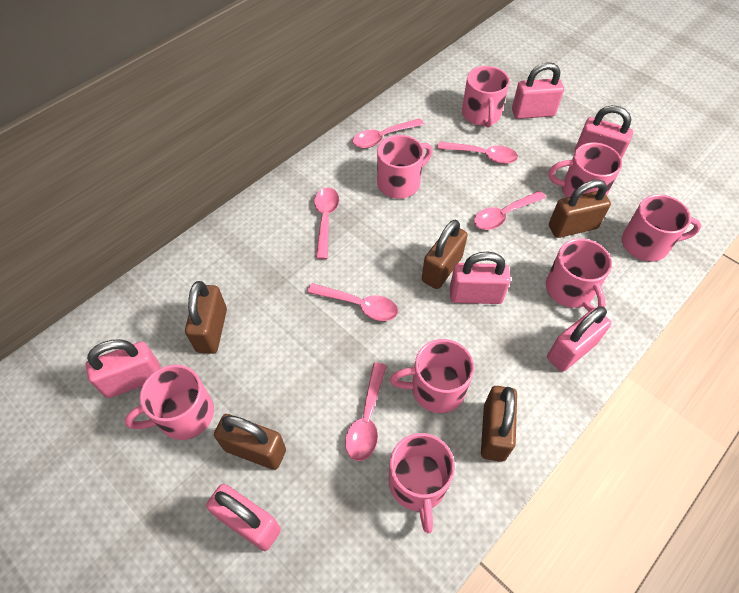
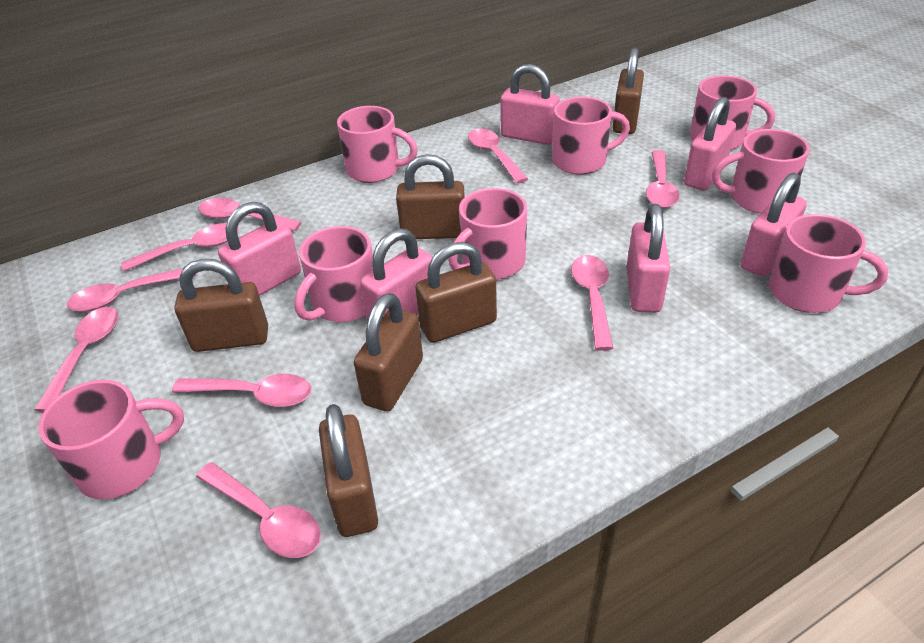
brown padlock: [185,281,227,354] [214,414,286,470] [422,219,468,289] [481,386,517,462] [549,179,611,238] = 5 -> [174,259,268,352] [319,404,378,537] [354,293,423,411] [396,154,465,239] [415,242,497,343] [612,48,644,134] = 6
pink spoon: [307,283,398,321] [314,187,339,259] [345,362,386,461] [352,118,424,148] [437,142,518,164] [474,191,546,230] = 6 -> [34,307,119,412] [67,268,198,312] [121,223,239,272] [172,374,312,407] [196,462,321,558] [199,198,302,231] [468,128,528,184] [571,255,613,351] [646,150,680,208] = 9

